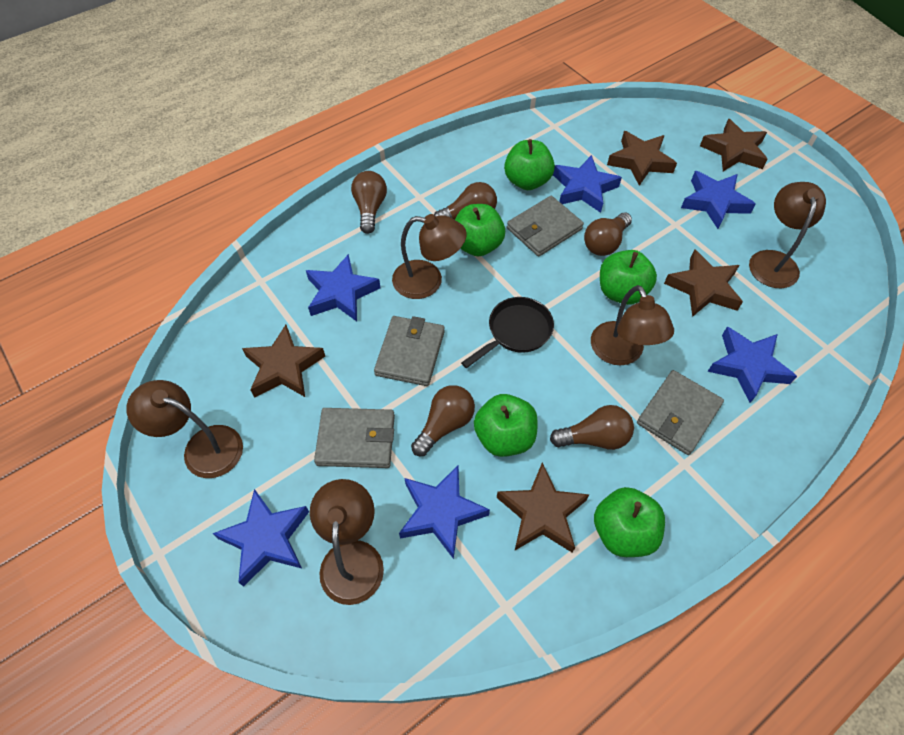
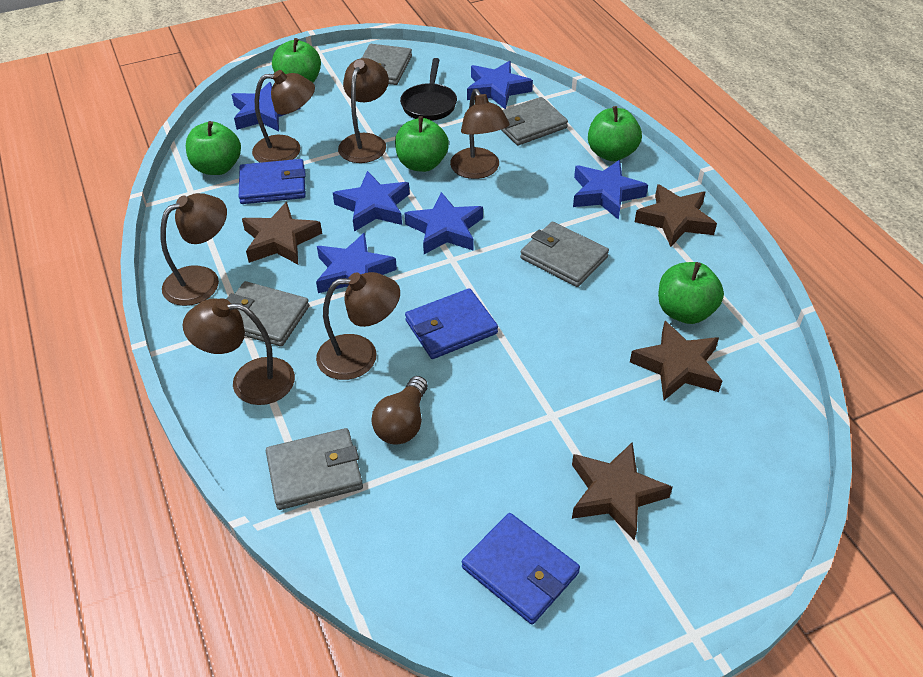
blue wallet: none = 0 -> [239,159,306,204] [405,288,498,359] [462,513,580,625] = 3
brown lamp: [126,380,243,478] [310,479,384,605] [392,214,467,299] [591,285,674,366] [749,182,826,288] = 5 -> [160,193,227,306] [183,298,295,405] [252,70,315,163] [316,272,400,380] [338,58,389,163] [450,89,510,179] = 6
brown light bulb: [351,171,387,234] [411,385,475,456] [434,182,497,220] [550,405,634,450] [584,212,632,256] = 5 -> [371,376,428,444] = 1
brown star: [242,325,325,398] [497,462,590,553] [607,131,677,186] [664,249,743,317] [700,119,768,171] = 5 -> [242,202,322,264] [572,442,673,540] [630,321,722,400] [635,184,717,247] = 4
grey wallet: [314,408,395,468] [374,316,445,386] [507,196,584,257] [637,370,724,455] = 4 -> [227,281,309,347] [266,428,363,510] [362,44,412,85] [501,97,568,145] [520,222,609,287] = 5

